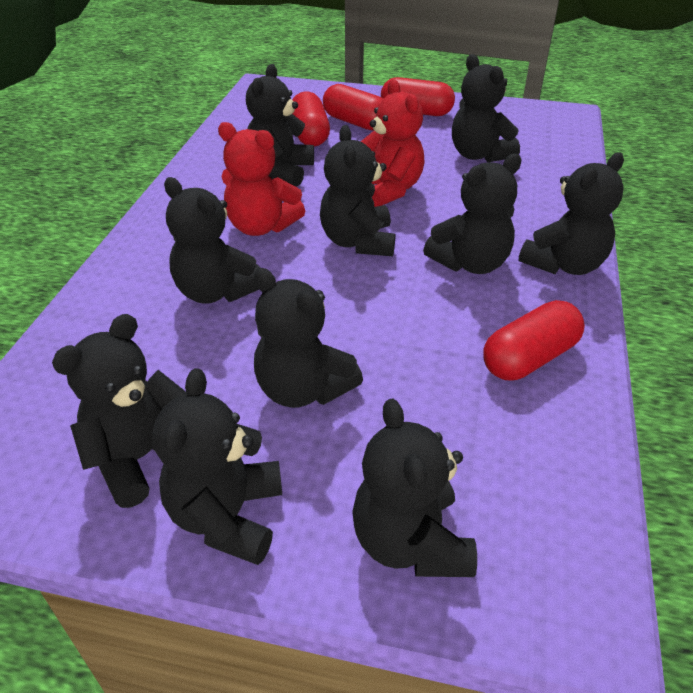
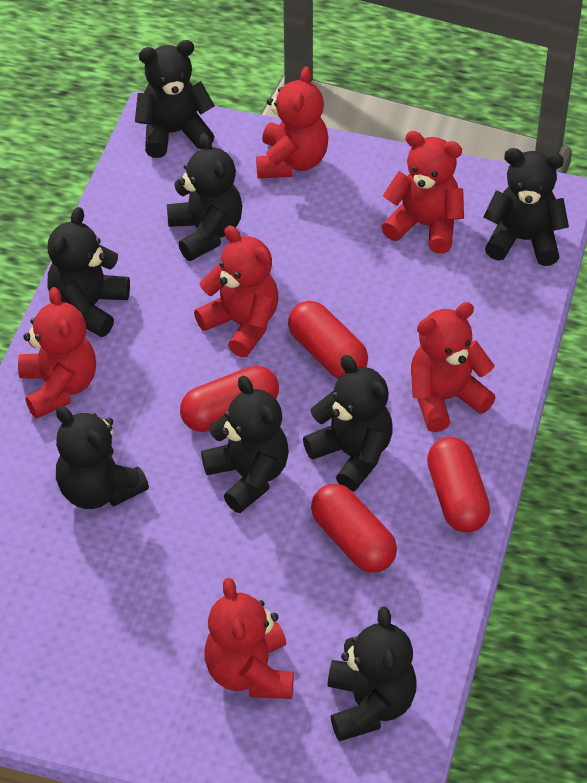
black teddy bear: [52,314,187,508] [153,368,282,565] [164,177,260,304] [246,64,314,187] [254,268,363,408] [320,125,395,256] [352,398,477,577] [423,154,522,274] [452,54,520,162] [519,152,624,275] = 10 -> [48,207,130,337] [56,406,149,509] [135,40,215,158] [167,133,242,261] [201,376,289,513] [303,355,393,492] [328,607,417,741] [484,148,569,266] = 8
red teddy bear: [218,122,305,236] [360,79,425,207] = 2 -> [18,287,96,419] [194,226,279,357] [204,578,294,699] [256,66,328,178] [381,131,464,254] [411,302,496,432] = 6

